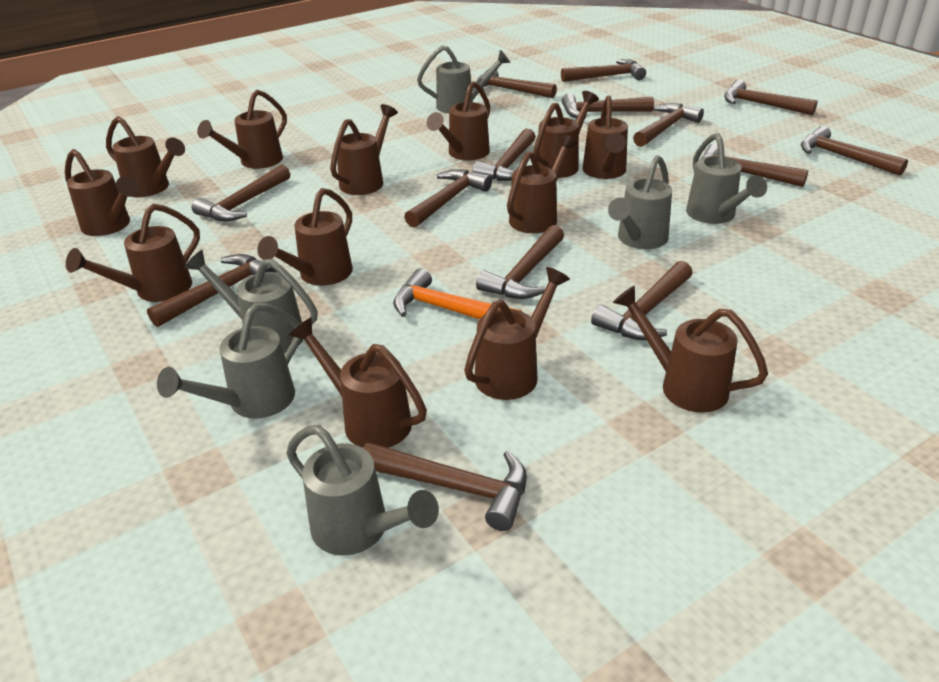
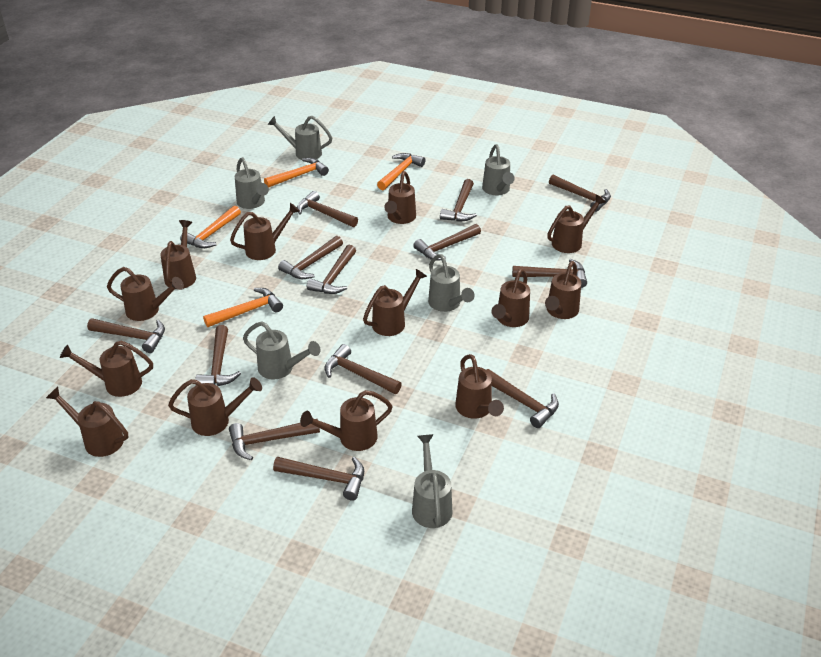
brown hammer: [147,254,278,327] [192,164,290,221] [363,442,527,531] [404,169,492,228] [472,128,536,181] [476,70,557,98] [476,225,564,299] [561,59,646,82] [562,93,654,118] [591,261,693,340] [633,103,704,147] [701,143,808,187] [724,80,818,115] [801,126,908,176] = 14 -> [87,318,165,353] [195,325,241,386] [229,419,320,460] [273,457,364,501] [278,236,343,279] [297,191,358,227] [307,245,356,294] [324,344,402,394] [413,224,481,261] [440,179,477,221] [486,369,559,428] [512,259,587,288] [549,175,611,212] = 13
orange hammer: [393,268,522,319] = 1 -> [180,206,241,248] [203,288,283,327] [264,158,329,188] [377,153,425,190] = 4

